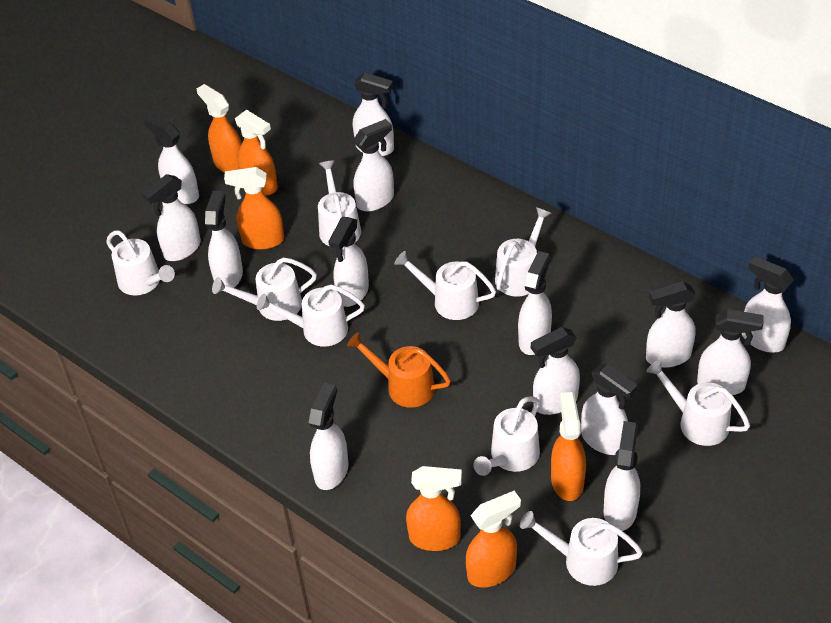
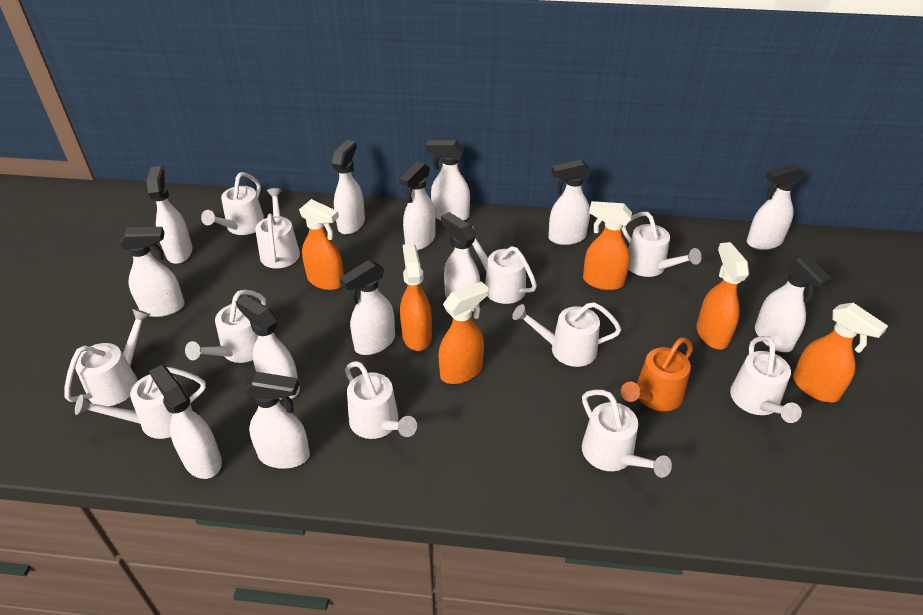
white spray bottle: [142,174,201,261] [144,115,199,204] [205,191,243,288] [309,383,349,490] [328,217,369,307] [353,73,394,156] [353,119,394,212] [518,251,552,355] [531,327,580,415] [581,364,638,455] [603,421,640,531] [646,281,696,368] [697,309,763,395] [742,256,794,353] = 14 -> [118,227,185,317] [146,166,193,264] [149,365,222,479] [235,295,300,400] [243,372,310,469] [332,140,365,235] [339,260,395,355] [399,161,436,250] [426,140,470,221] [441,212,480,312] [548,160,591,245] [747,164,805,250] [755,255,832,352] = 13
white watering can: [106,230,175,295] [212,257,317,321] [257,284,365,347] [318,160,361,246] [394,251,496,320] [474,396,540,476] [495,207,551,297] [520,511,643,586] [646,360,750,446] = 9 -> [65,309,151,406] [75,367,206,439] [185,289,266,363] [201,172,265,235] [255,188,300,268] [345,361,417,439] [472,226,537,304] [512,302,621,367] [582,389,672,478] [622,212,702,277] [730,336,802,423] = 11

